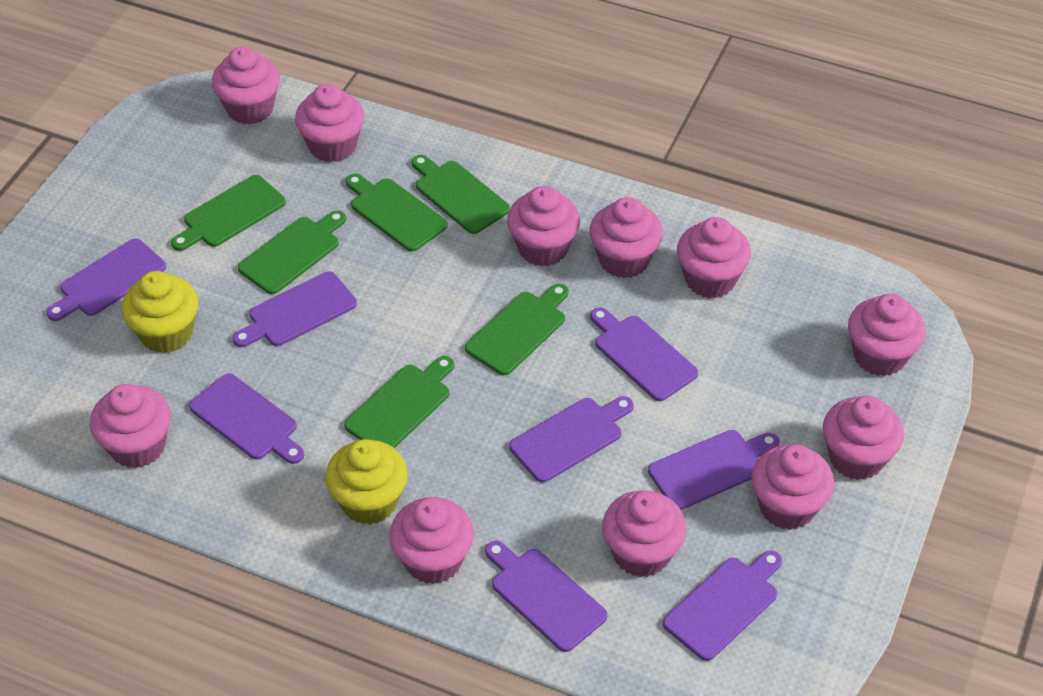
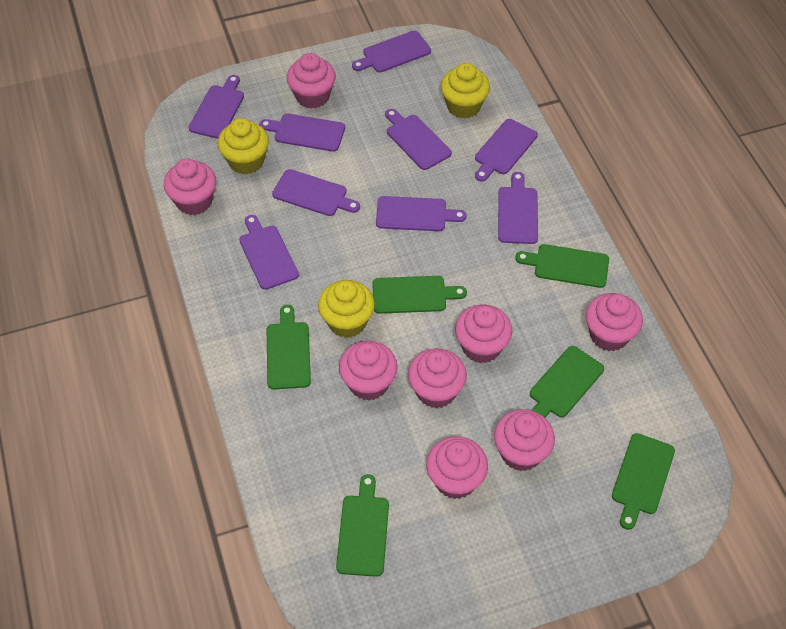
pink cupcake: [90,384,171,468] [212,47,280,125] [295,84,365,162] [390,497,474,584] [507,186,580,267] [590,197,663,278] [602,490,686,577] [677,217,751,298] [751,444,834,530] [823,395,904,480] [848,293,925,376] = 11 -> [164,158,216,215] [287,53,336,109] [339,341,398,401] [408,348,467,408] [426,436,488,499] [455,305,512,363] [494,409,555,471] [586,293,643,351] = 8
purple cutting board: [47,239,166,321] [189,373,304,464] [232,271,357,347] [485,541,608,652] [509,396,634,483] [590,307,698,401] [648,430,779,510] [663,550,782,661] = 8 -> [188,75,244,139] [239,215,299,290] [259,113,345,152] [272,169,360,216] [352,31,431,72] [376,196,467,231] [385,109,452,170] [475,119,538,181] [498,172,538,244] = 9
yellow cupcake: [121,271,198,353] [325,439,407,525] = 2 -> [218,118,269,175] [318,280,375,338] [441,63,490,119] = 3

